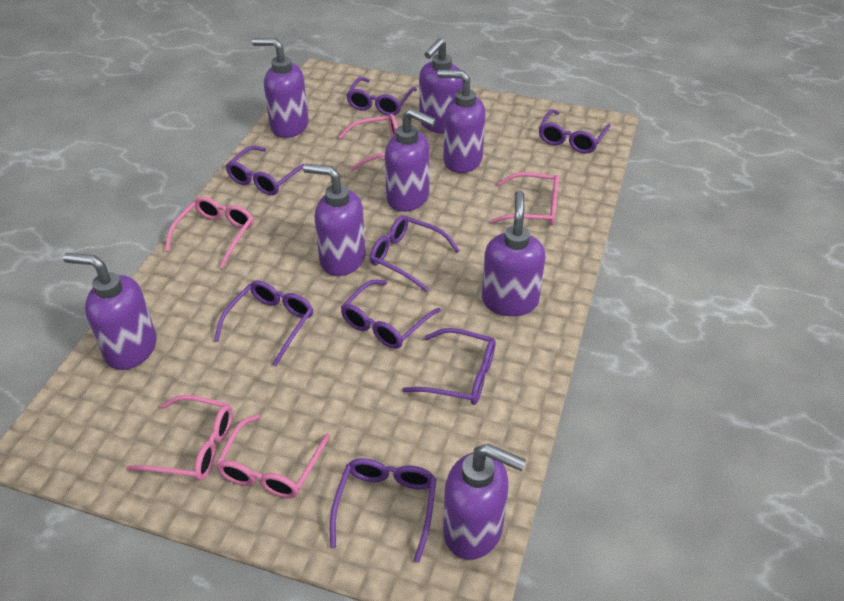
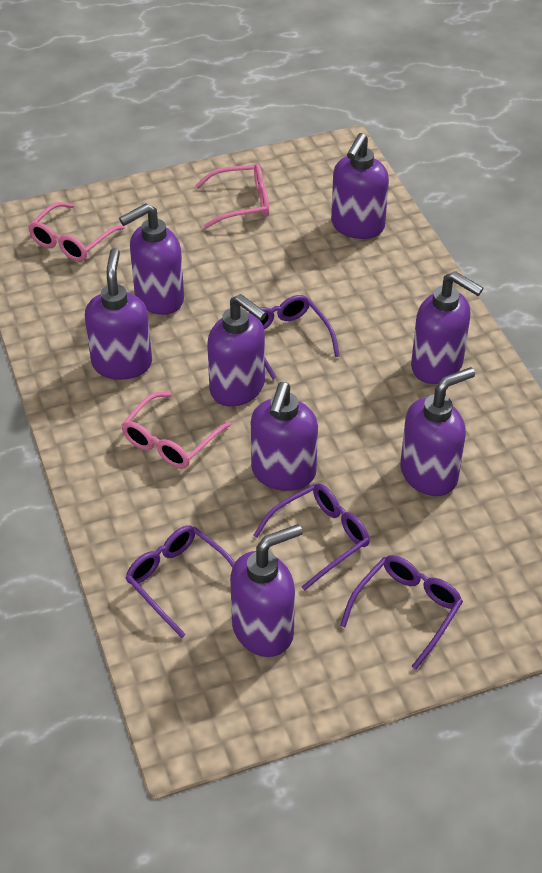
pink glasses: [126,395,233,481] [165,197,253,268] [216,414,330,499] [338,114,398,171] [490,172,559,225] = 5 -> [28,202,125,261] [121,392,231,468] [195,164,269,228] = 3
purple glasses: [214,281,313,367] [226,146,304,195] [330,458,436,563] [341,280,441,349] [346,77,417,116] [370,215,460,292] [402,328,496,405] [539,109,611,154] = 8 -> [125,525,235,638] [249,295,340,380] [254,483,370,590] [340,555,463,670] = 4

